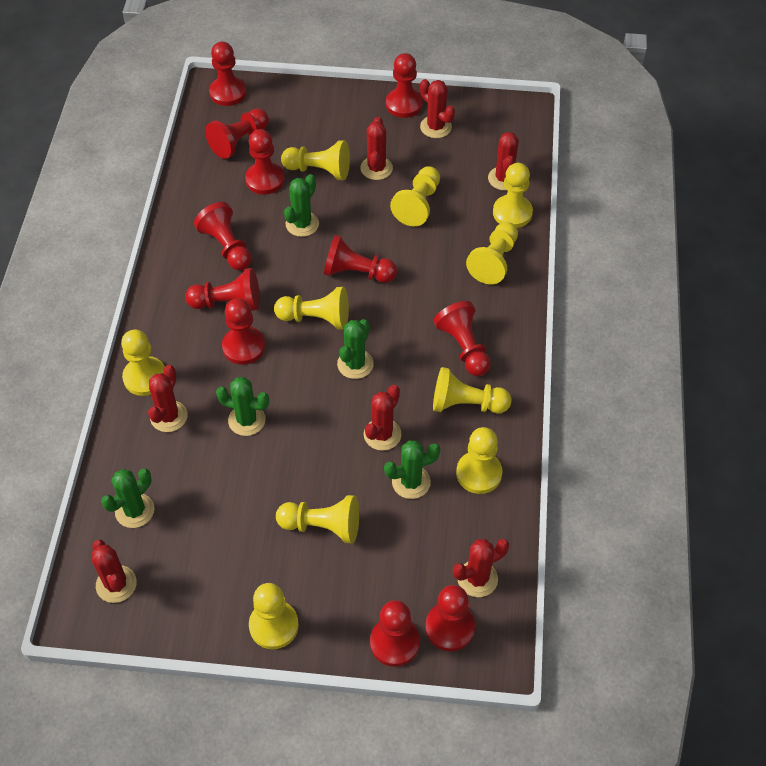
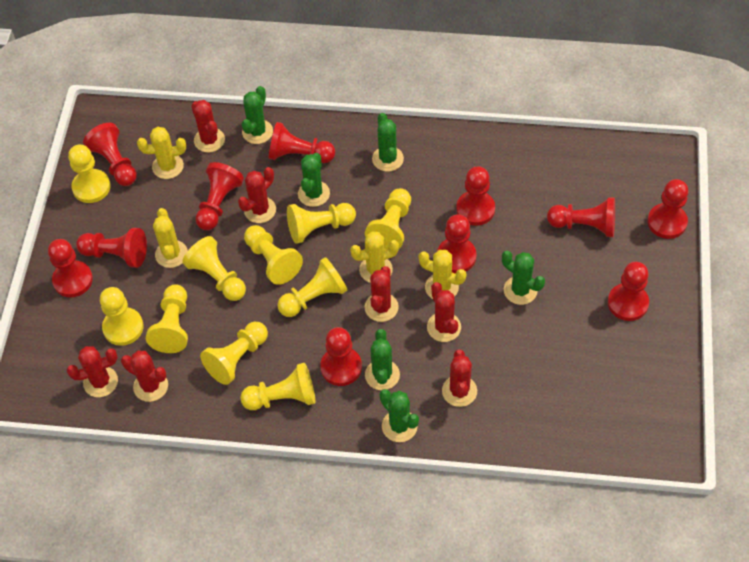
green cactus: [101,469,154,528] [216,377,269,436] [284,174,319,237] [337,319,374,379] [384,440,440,499] = 5 -> [242,86,273,144] [298,153,330,207] [365,329,400,390] [372,113,404,172] [380,389,419,442] [502,251,545,305] = 6
yellow cactus: none = 0 -> [137,127,186,179] [153,208,188,268] [350,231,399,283] [419,250,467,299] = 4

